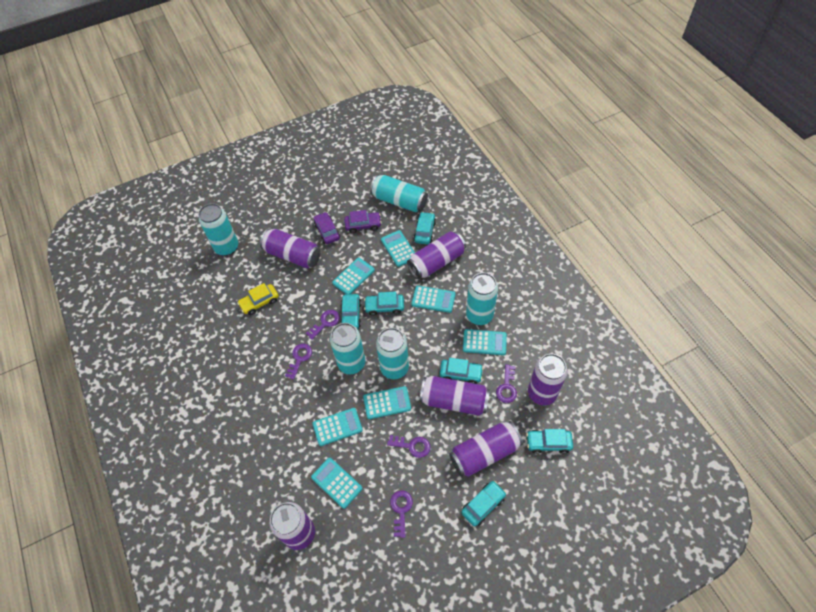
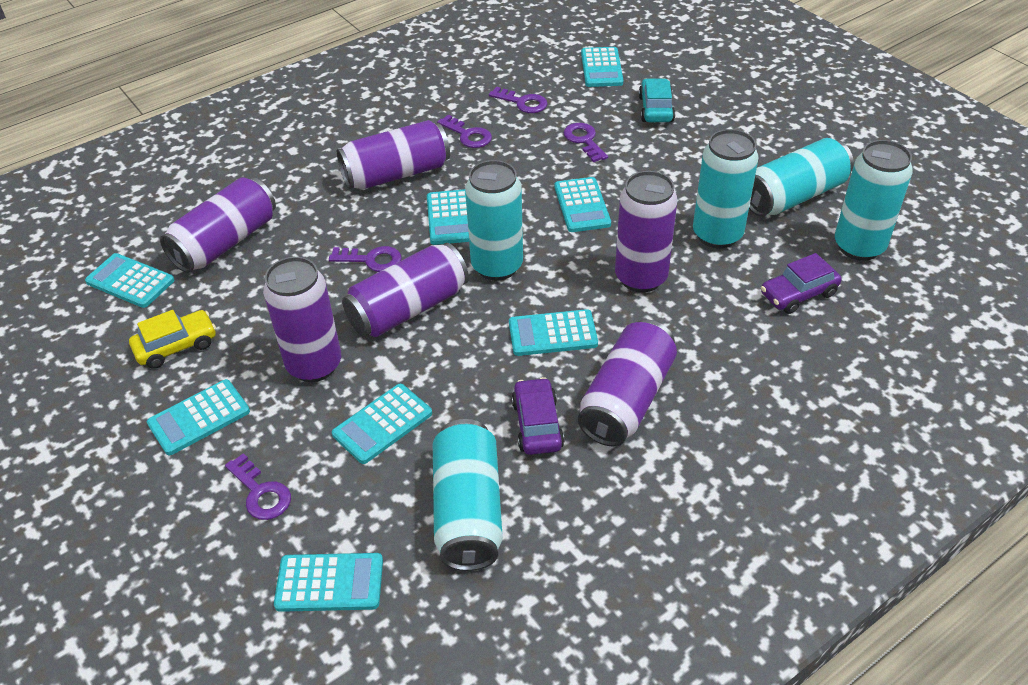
turquoise calculator: [311,458,363,509] [312,408,363,446] [332,258,375,294] [363,386,411,419] [381,230,415,267] [412,286,455,313] [463,329,507,355] = 7 -> [85,253,174,308] [147,379,250,455] [274,553,383,612] [332,384,432,464] [427,189,469,245] [509,309,598,356] [554,177,611,232] [581,47,623,87] = 8
turquoise car: [340,294,362,329] [364,292,404,316] [413,212,436,244] [440,358,484,384] [461,481,506,526] [526,429,573,454] = 6 -> [639,78,675,122] = 1

